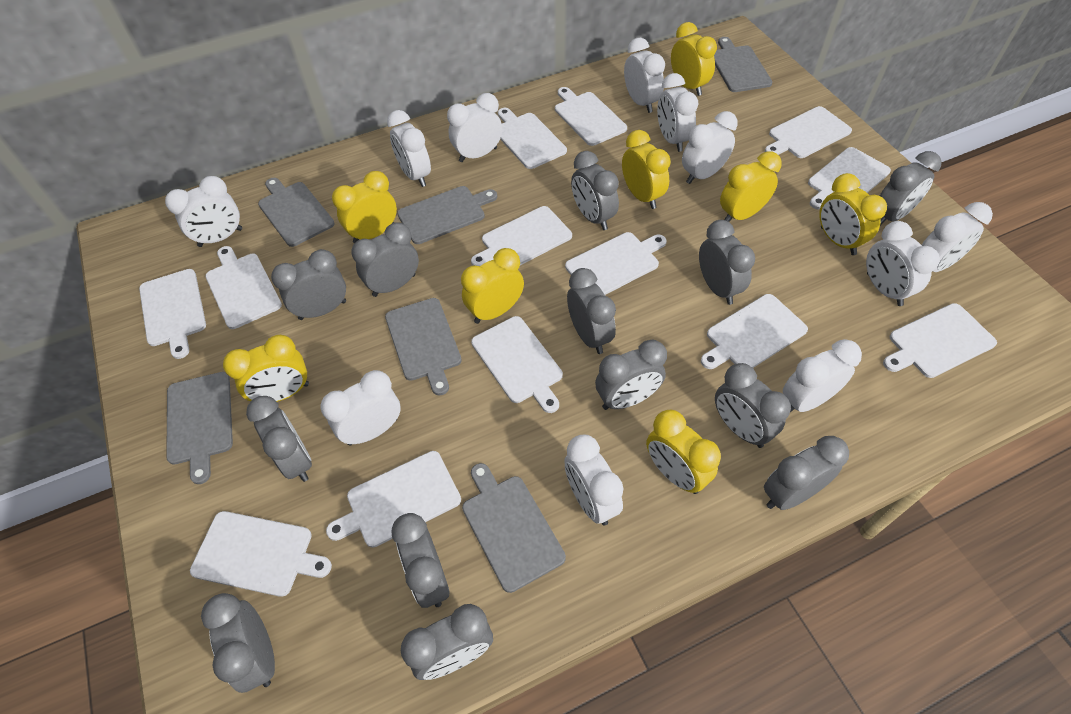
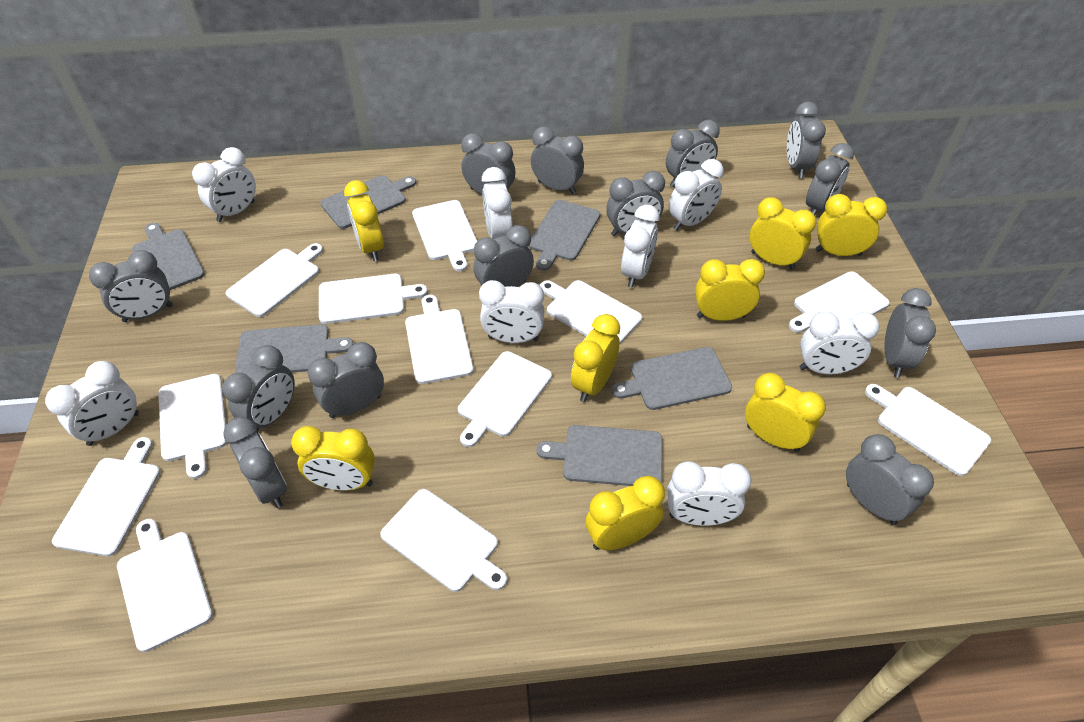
white clock: [165,176,242,247] [321,370,401,445] [387,110,431,187] [447,93,502,162] [564,434,624,526] [624,38,665,113] [657,73,698,152] [682,111,737,184] [783,339,862,412] [866,221,940,306] [922,202,993,272] = 11 -> [45,361,139,446] [192,147,256,222] [479,280,545,343] [482,167,513,239] [621,205,660,287] [667,461,751,526] [669,159,724,230] [799,312,880,375] = 8
white cutting board: [139,269,206,359] [190,511,332,597] [205,246,282,329] [326,451,461,548] [471,206,572,266] [471,316,563,413] [498,108,567,169] [555,87,627,146] [565,232,667,295] [701,294,808,369] [765,106,852,158] [808,147,891,210] [883,303,997,378] = 13 -> [52,437,160,556] [117,519,213,652] [158,374,227,479] [225,243,323,317] [319,274,428,324] [380,489,507,592] [405,295,474,384] [412,200,477,271] [458,351,552,447] [540,280,642,345] [789,271,890,333] [865,384,991,476] = 12

